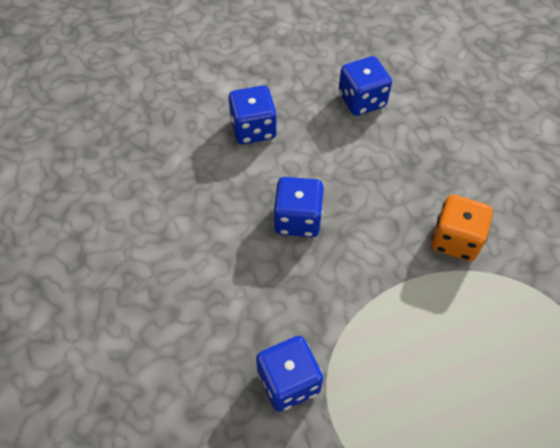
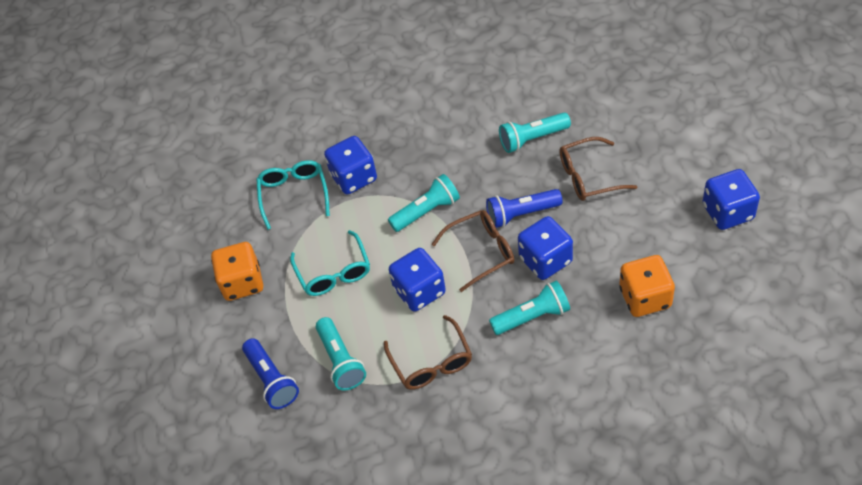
blue flashlight: none = 0 -> [242,338,299,409] [486,189,563,228] = 2
brown glasses: none = 0 -> [384,315,472,390] [431,210,514,292] [559,137,637,201] = 3
orange dice: [431,195,493,261] = 1 -> [211,242,263,301] [619,255,675,317] = 2
turquoise flashlight: none = 0 -> [316,317,366,391] [388,174,460,232] [489,280,570,335] [499,113,571,153] = 4
turquoise glasses: none = 0 -> [256,160,330,230] [290,230,370,296] = 2

